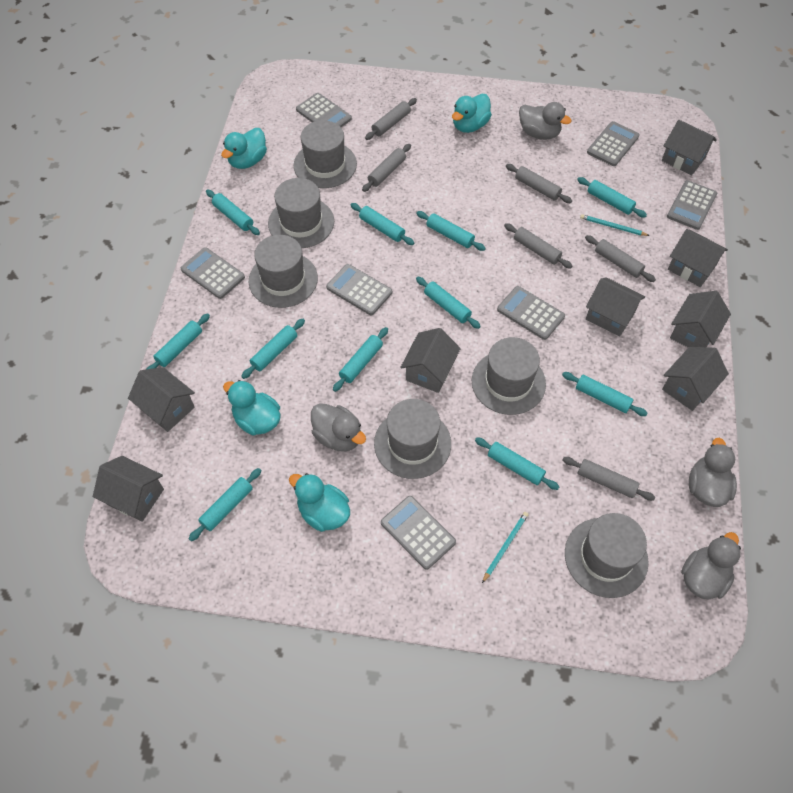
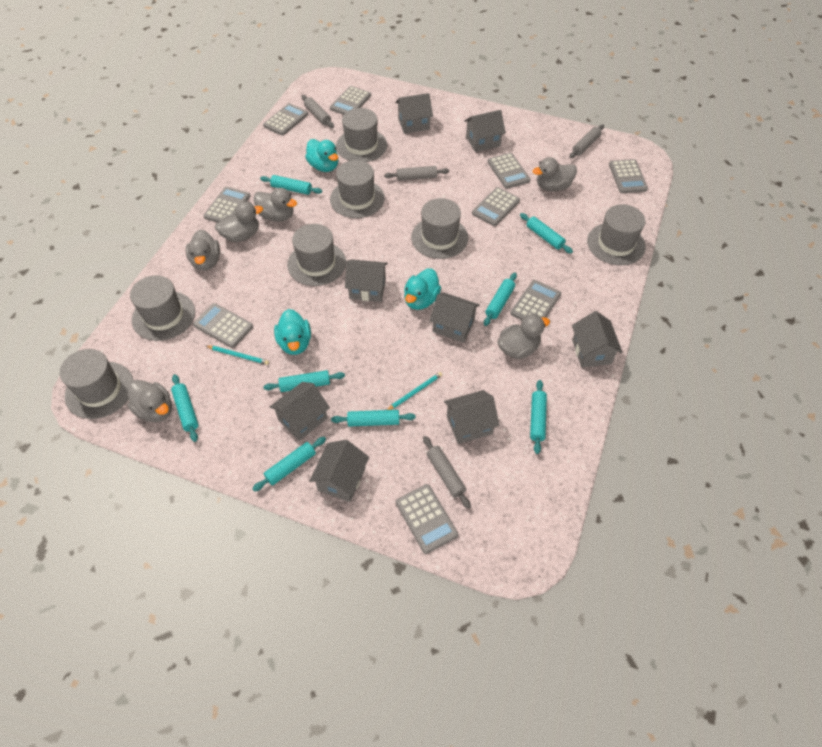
grey calculator: [181,247,245,299] [296,93,352,127] [326,264,392,315] [381,496,456,570] [497,286,565,340] [587,121,640,166] [667,180,717,230] = 7 -> [193,303,253,348] [203,187,250,223] [263,103,308,136] [330,86,371,115] [396,484,458,554] [472,187,520,226] [487,153,530,189] [510,280,561,320] [609,159,648,193] = 9
grey duck: [311,403,366,452] [519,102,572,140] [681,532,741,599] [689,438,737,507] = 4 -> [127,380,172,422] [186,230,220,271] [215,202,263,242] [253,188,297,222] [498,314,550,359] [533,157,577,192] = 6
grey hat: [249,235,318,308] [268,178,334,248] [294,120,357,188] [374,399,451,479] [472,337,546,415] [565,513,649,598] = 6 -> [60,349,134,419] [130,275,195,341] [287,224,346,286] [330,160,385,218] [336,108,387,162] [411,198,468,259] [587,204,646,265] = 7
grey rolling pin: [362,144,411,192] [365,98,417,140] [504,223,572,269] [506,164,572,203] [562,457,655,501] [585,235,656,282] = 6 -> [301,95,334,128] [384,166,449,181] [423,436,471,509] [570,125,604,158] = 4
turquoise duck: [221,128,267,169] [223,380,281,435] [289,473,350,532] [452,94,492,133] = 4 -> [274,309,311,355] [305,139,338,172] [404,268,441,310] = 3
turquoise rolling pin: [147,313,210,369] [189,468,262,541] [206,189,260,235] [241,319,305,379] [333,327,388,392] [351,203,414,245] [416,211,486,251] [416,277,481,329] [475,437,559,490] [562,372,648,416] [577,177,647,218] = 11 -> [171,374,198,442] [252,437,326,492] [260,175,322,195] [263,370,345,392] [331,410,416,427] [484,273,517,326] [520,213,573,254] [530,380,547,454] = 8

